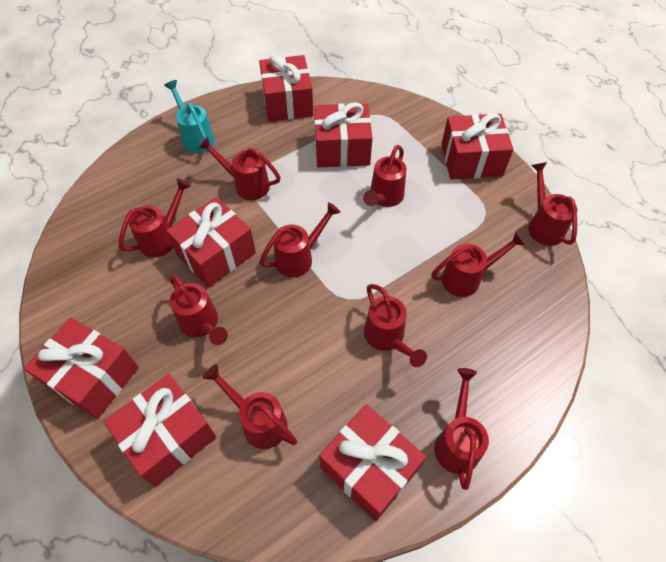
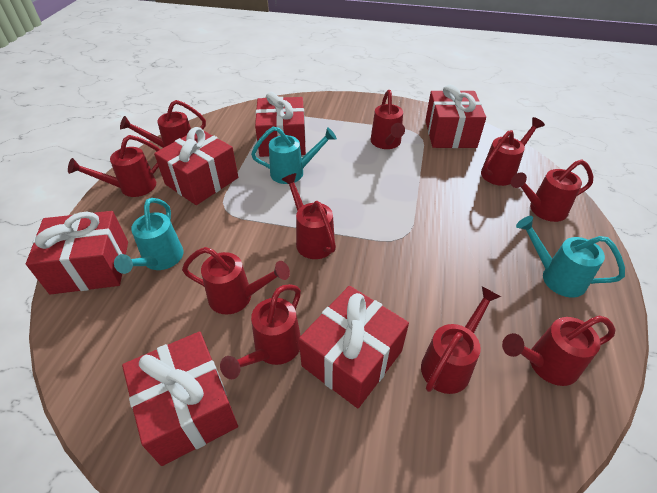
red gift: [24,318,139,419] [104,374,216,487] [166,197,256,288] [259,54,313,122] [314,102,372,168] [319,404,426,521] [441,113,514,180] = 7 -> [26,211,128,295] [122,331,238,466] [154,127,238,205] [255,92,306,157] [299,286,409,408] [425,85,486,148] = 6
turquoise watering can: [164,80,215,154] = 1 -> [114,198,183,274] [251,127,337,184] [516,216,625,297] = 3

